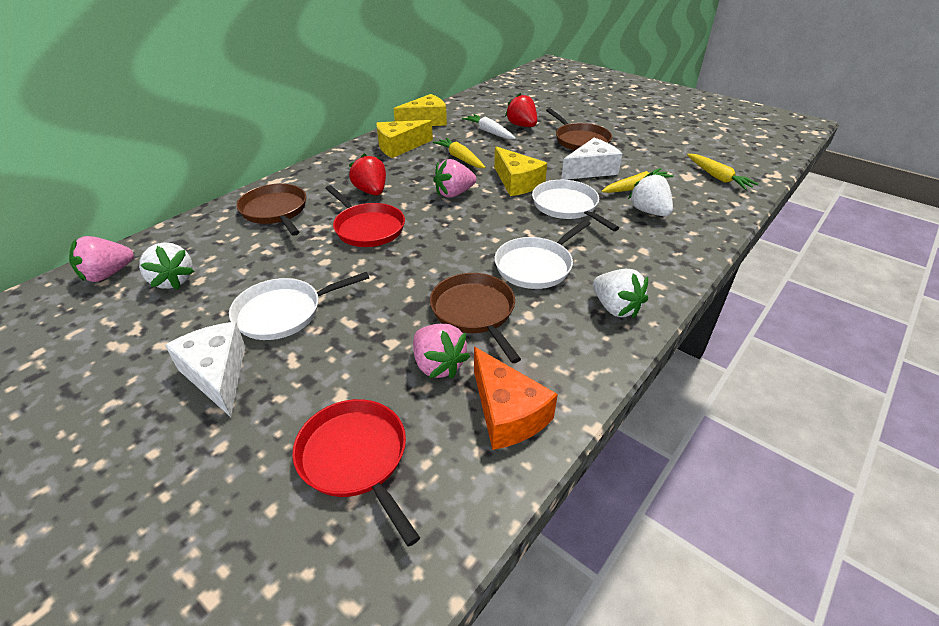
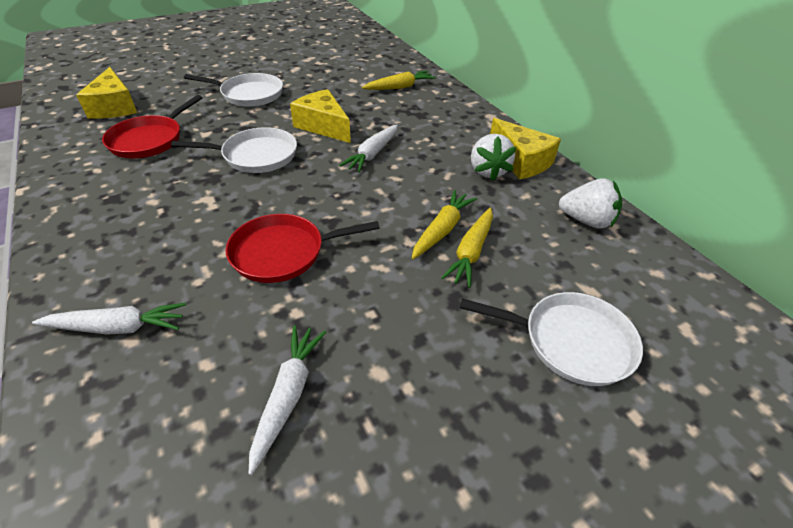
brown pan: [236,184,306,236] [430,273,521,363] [546,108,612,151] = 3 -> none = 0
orange cheese: [474,347,558,450] = 1 -> none = 0
pink strawberry: [69,236,134,282] [413,324,470,379] [433,159,476,197] = 3 -> none = 0
red strawberry: [349,153,386,196] [505,93,537,127] = 2 -> none = 0
white carrot: [462,114,516,139] = 1 -> [32,303,186,335] [248,325,326,475] [339,124,398,173] = 3
white cheese: [165,322,245,417] [561,138,622,180] = 2 -> none = 0
white strawberry: [139,242,195,289] [593,269,648,318] [628,172,673,216] = 3 -> [471,134,516,181] [559,178,622,229] = 2

